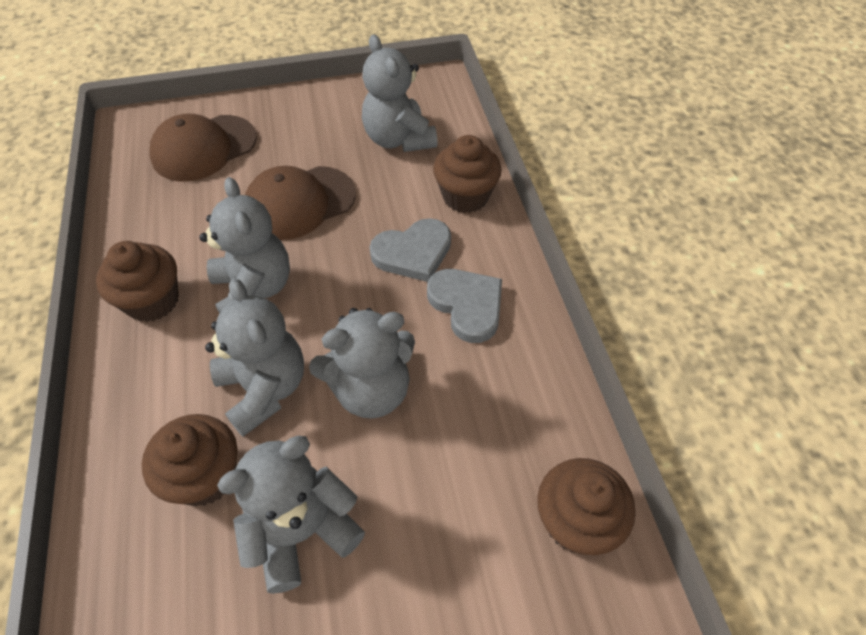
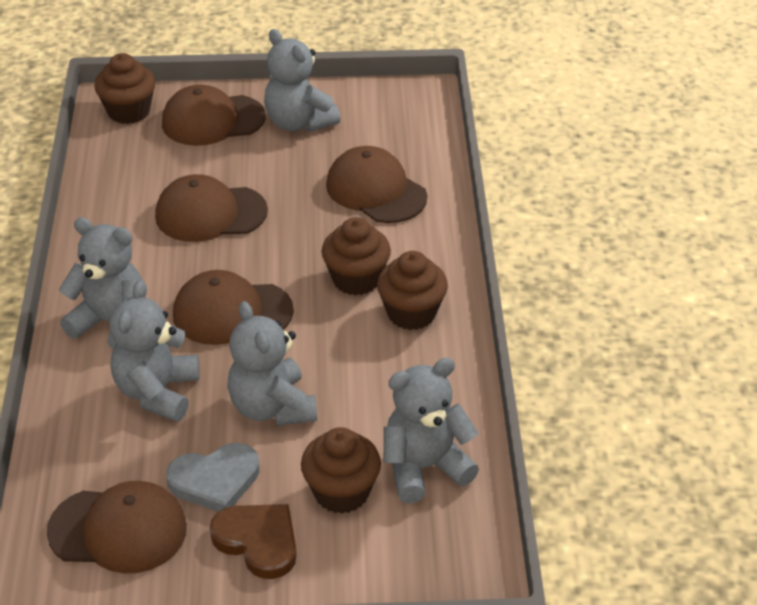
brown cap: [150,114,257,182] [245,166,356,240] = 2 -> [47,481,187,574] [155,174,268,242] [162,85,266,146] [173,270,294,345] [326,146,427,223] = 5
brown heart: none = 0 -> [210,504,297,579] = 1
grey heart: [370,218,451,282] [427,269,502,343] = 2 -> [166,443,260,512] = 1

